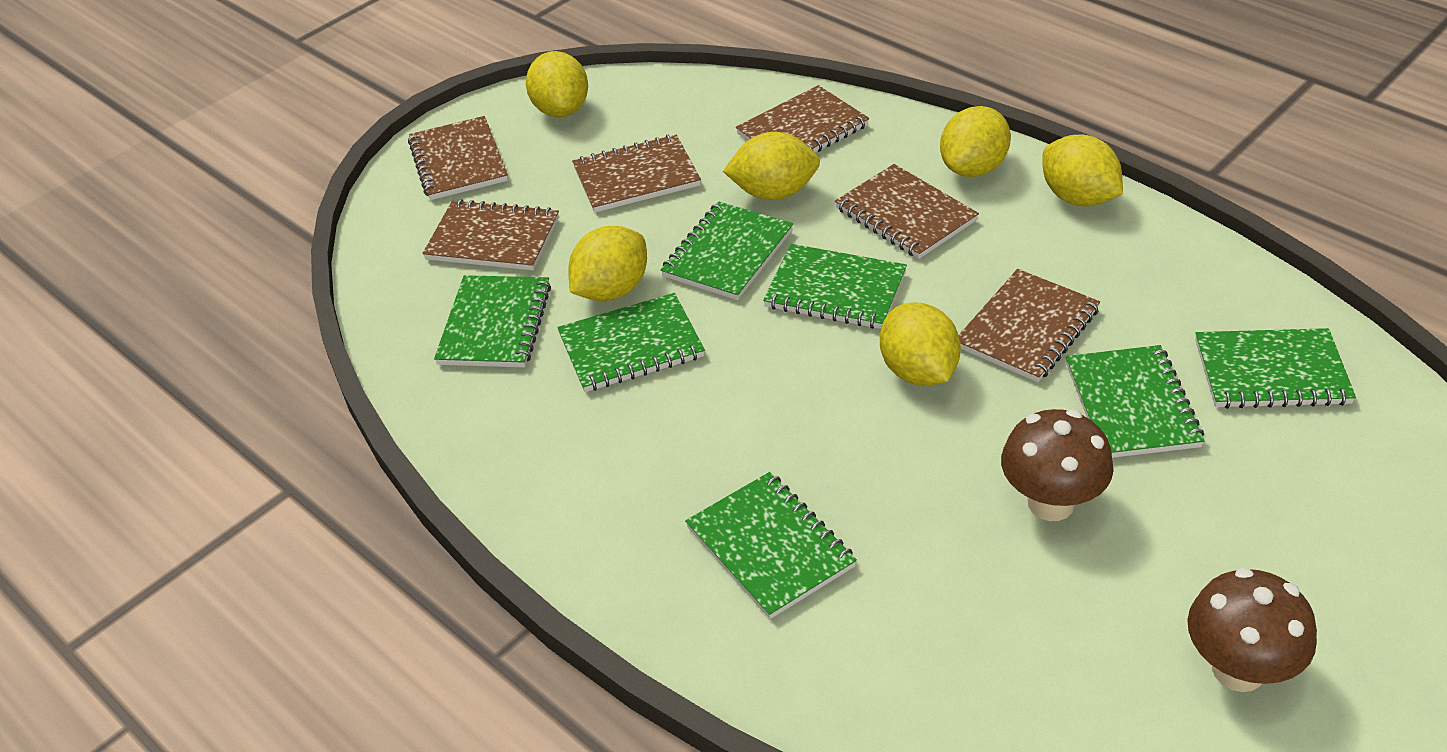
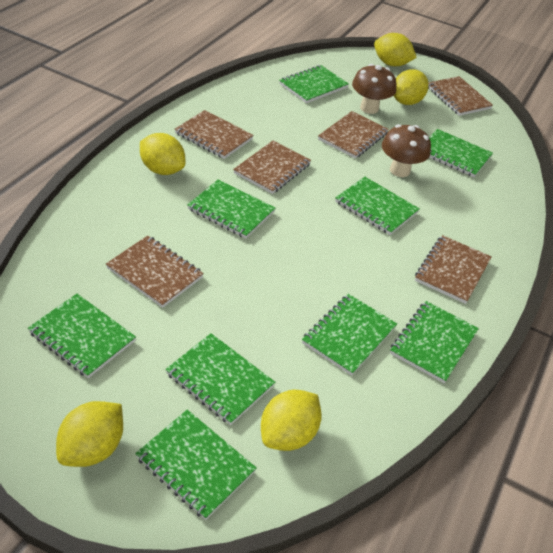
green notebook: [434,275,551,368] [557,293,705,392] [661,201,793,300] [685,472,857,619] [763,244,907,329] [1066,345,1205,458] [1195,328,1356,409] = 7 -> [28,294,136,378] [135,410,257,520] [165,333,275,425] [187,179,275,239] [279,65,349,103] [302,294,397,376] [335,177,420,235] [390,301,479,383] [429,129,493,177] = 9
yellow lemon: [526,51,588,117] [568,226,647,301] [723,132,820,200] [880,302,961,386] [940,106,1011,177] [1042,135,1123,206] = 6 -> [56,401,123,467] [140,133,185,175] [261,390,322,451] [374,33,417,66] [394,69,429,105] = 5

